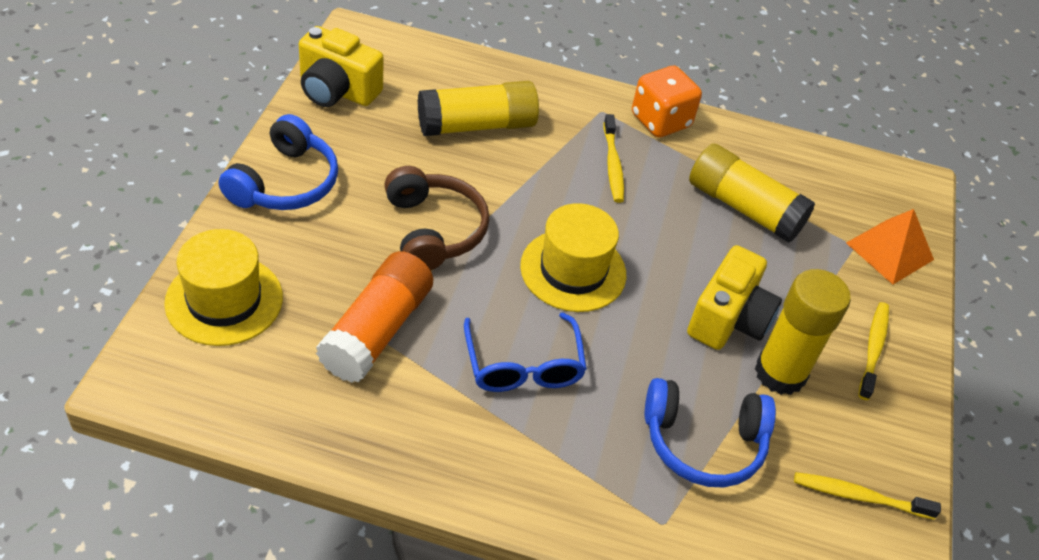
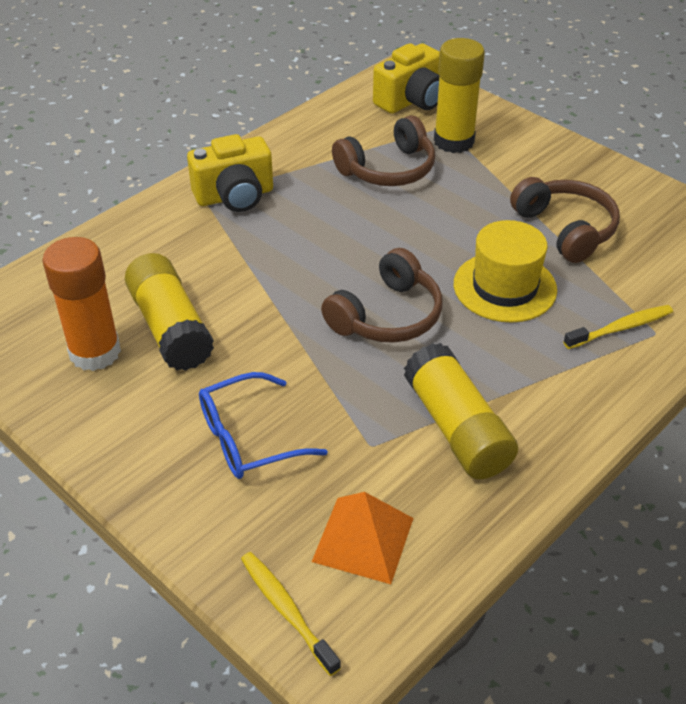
blue headphones: [218,114,338,210] [645,378,776,487] = 2 -> none = 0
brown headphones: [384,166,489,271] = 1 -> [321,248,442,343] [332,115,435,186] [510,177,620,263] = 3
orange dice: [632,66,702,138] = 1 -> none = 0
yellow hat: [164,229,283,346] [520,203,626,312] = 2 -> [454,220,557,323] = 1
yellow toothbrush: [604,114,624,203] [794,472,941,519] [858,302,889,400] = 3 -> [241,552,341,676] [564,305,673,349] = 2

